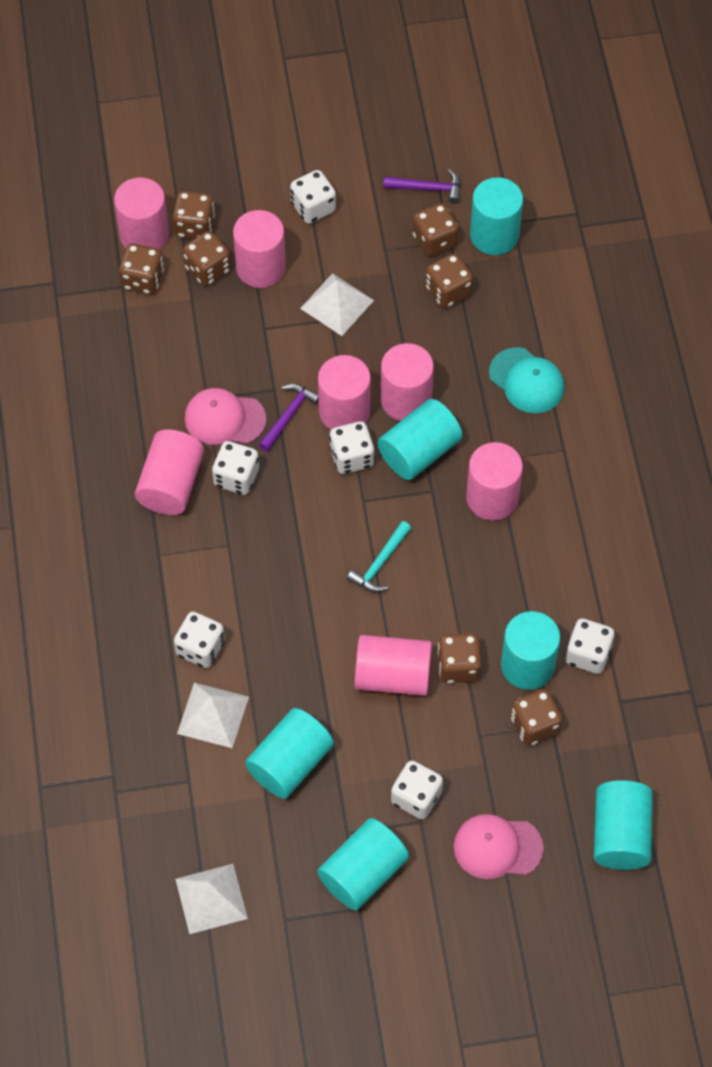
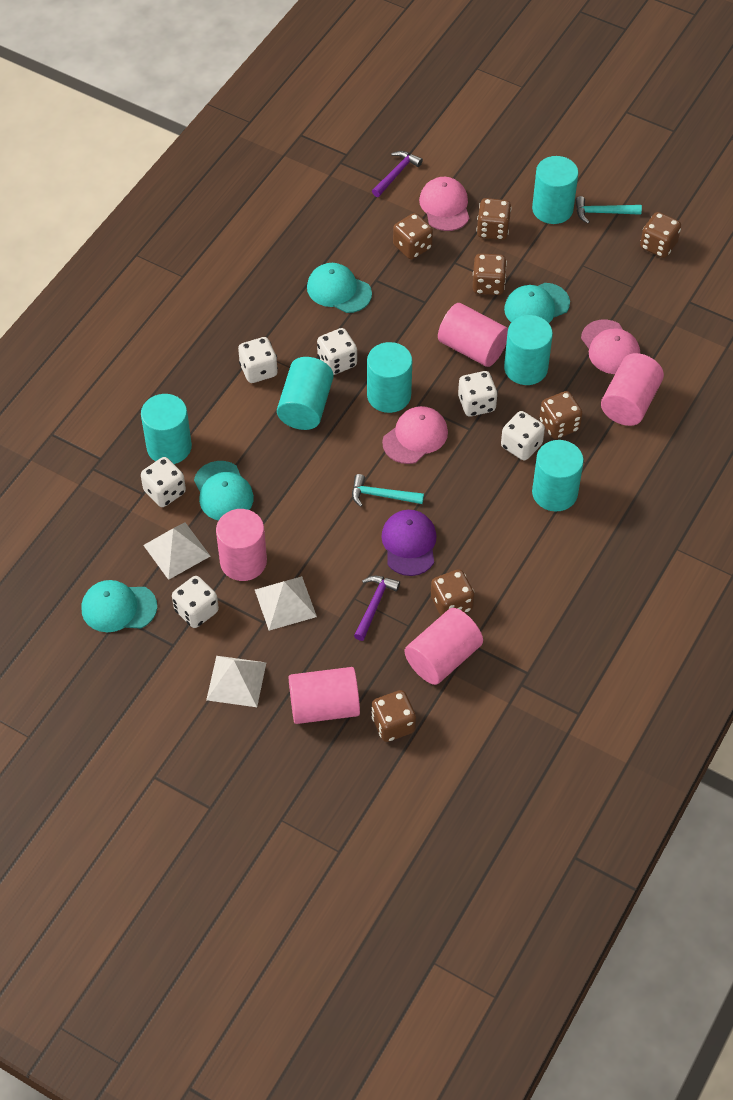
pink cap: [185,388,266,445] [454,814,544,879] = 2 -> [382,406,448,464] [419,177,469,231] [581,320,640,374] = 3
pink cylinder: [114,177,169,250] [135,430,204,515] [233,210,286,288] [318,355,371,429] [355,635,432,696] [381,343,434,421] [466,442,523,521] = 7 -> [216,509,267,581] [289,667,360,724] [405,608,483,685] [438,303,508,367] [601,353,664,426] = 5
purple cap: none = 0 -> [381,510,437,576] = 1
turquoise cap: [489,347,565,413] = 1 -> [82,580,157,632] [194,461,254,520] [307,263,372,313] [504,283,570,323] = 4
turquoise hammer: [347,521,411,592] = 1 -> [352,474,424,507] [575,196,642,223] = 2

